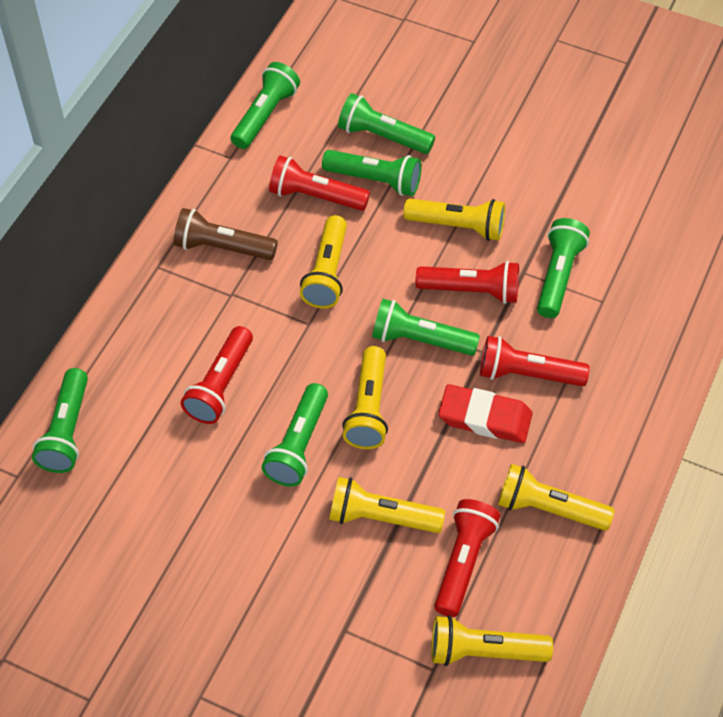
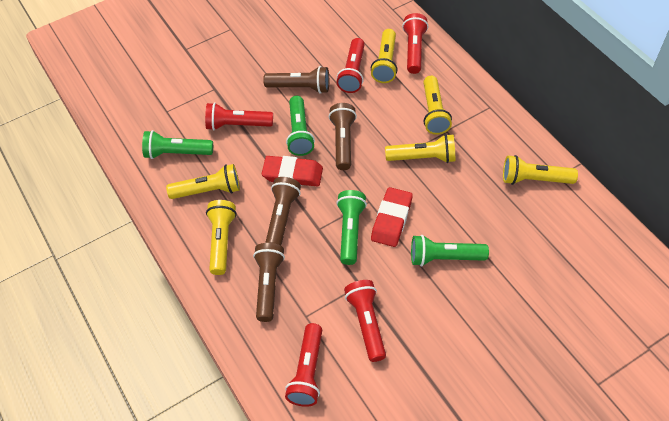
brown flashlight: [174,208,278,260] = 1 -> [253,243,285,322] [263,66,329,94] [265,177,301,246] [329,103,357,170] = 4
green flashlight: [32,368,88,473] [231,62,300,149] [261,383,328,487] [322,150,422,196] [338,93,435,154] [372,299,480,356] [537,218,590,318] = 7 -> [142,130,213,159] [286,96,315,156] [336,190,367,265] [411,235,489,266] = 4
red eraser: [438,384,533,443] = 1 -> [262,156,323,186] [371,187,413,247] = 2

